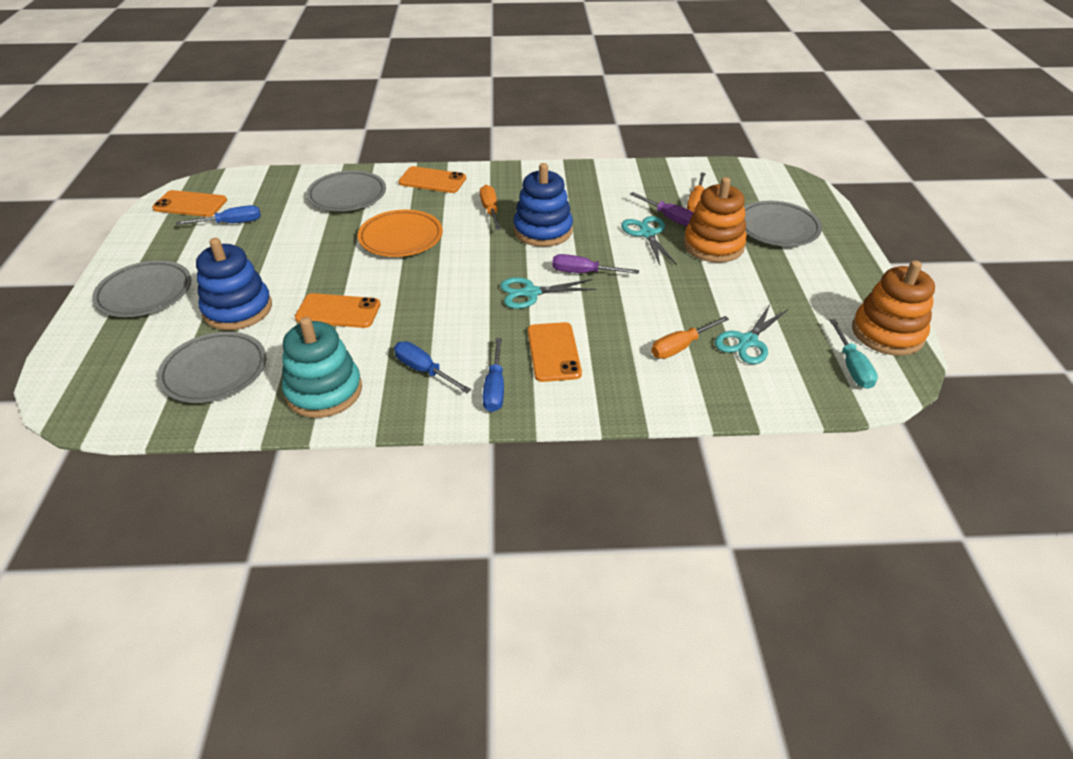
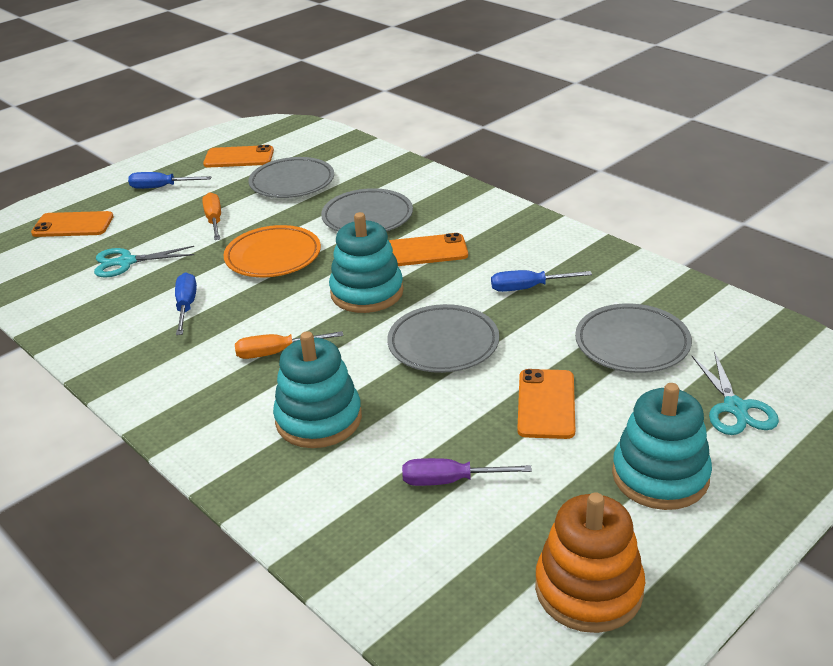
blue stacking toy: [196,238,272,330] [513,163,573,247] = 2 -> none = 0
orange screwdriver: [480,185,501,230] [651,316,729,359] [687,172,706,212] = 3 -> [202,192,221,240] [235,331,343,359] = 2
orange stacking toy: [683,177,747,263] [852,260,935,356] = 2 -> [535,492,645,633] = 1
purple screwdriver: [552,254,639,274] [630,192,694,226] = 2 -> [402,458,532,486] = 1
turquoise scissors: [500,277,596,309] [621,216,677,265] [715,304,788,364] = 3 -> [94,246,194,277] [692,351,779,435] = 2
turquoise screwdriver: [829,319,878,389] = 1 -> none = 0
turquoise stacking toy: [282,317,362,418] = 1 -> [273,331,362,448] [329,212,404,313] [612,383,712,510] = 3

